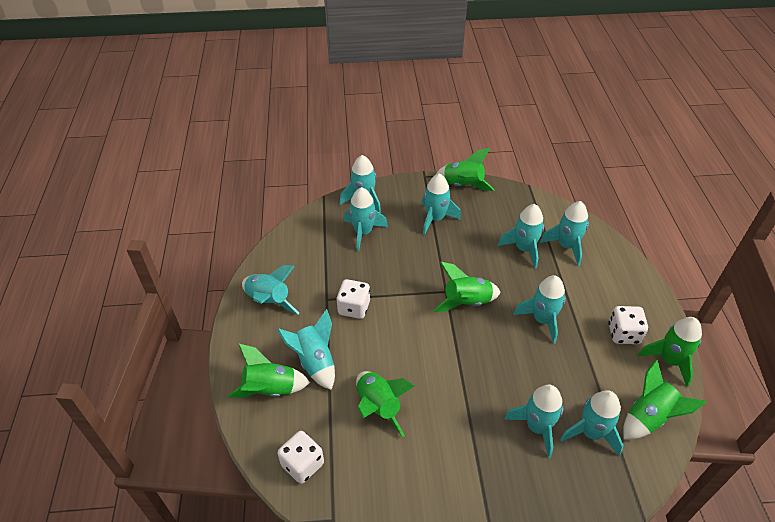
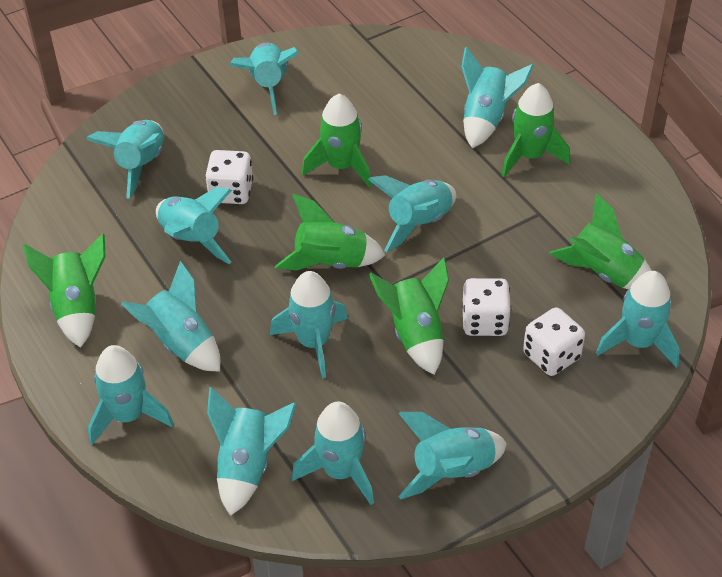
turquoise rocket: [242,265,299,314] [277,309,335,390] [339,155,381,213] [344,187,388,252] [422,174,461,235] [498,204,544,268] [504,385,563,458] [513,275,566,344] [540,201,589,266] [560,390,623,456] = 10 -> [86,120,164,199] [88,345,174,445] [121,261,220,372] [156,187,232,264] [207,387,297,516] [229,43,299,115] [270,271,348,378] [292,402,374,505] [368,175,456,252] [398,412,507,499] [461,47,534,148] [596,271,680,368] = 12

